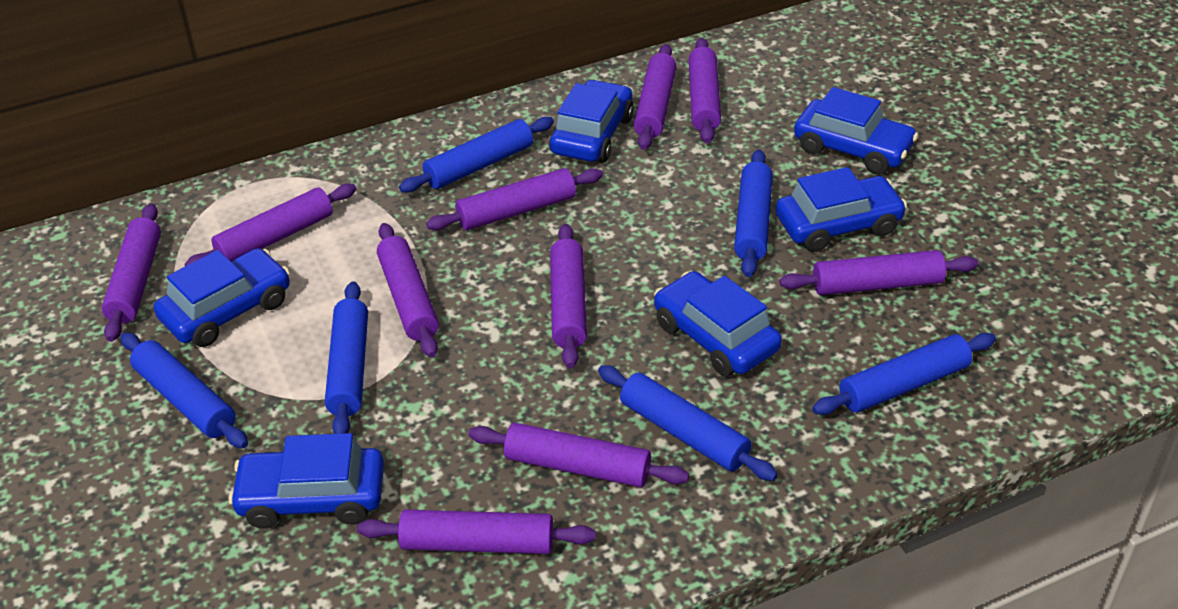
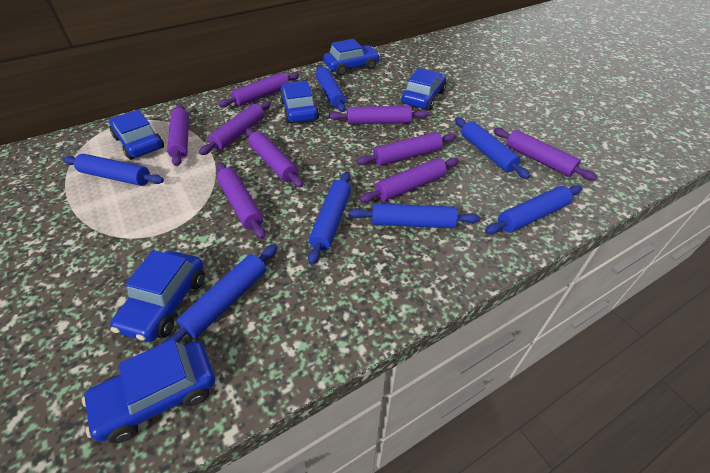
blue rolling pin: [120,332,248,448] [325,281,368,434] [399,116,554,193] [598,365,778,481] [734,149,773,277] [812,333,996,415] = 6 -> [63,154,164,186] [162,244,278,344] [308,172,351,265] [316,65,346,112] [349,203,480,228] [455,118,530,179] [485,185,582,234] = 7
purple rolling pin: [102,203,161,342] [185,183,356,266] [357,510,596,554] [377,223,439,358] [426,168,603,230] [469,423,689,488] [550,224,587,368] [634,44,677,150] [689,38,721,143] [779,250,978,295] = 10 -> [167,104,189,166] [199,101,271,155] [217,162,265,239] [219,72,299,107] [246,128,303,188] [329,106,429,124] [357,132,456,166] [360,158,459,203] [493,128,597,181] = 9

